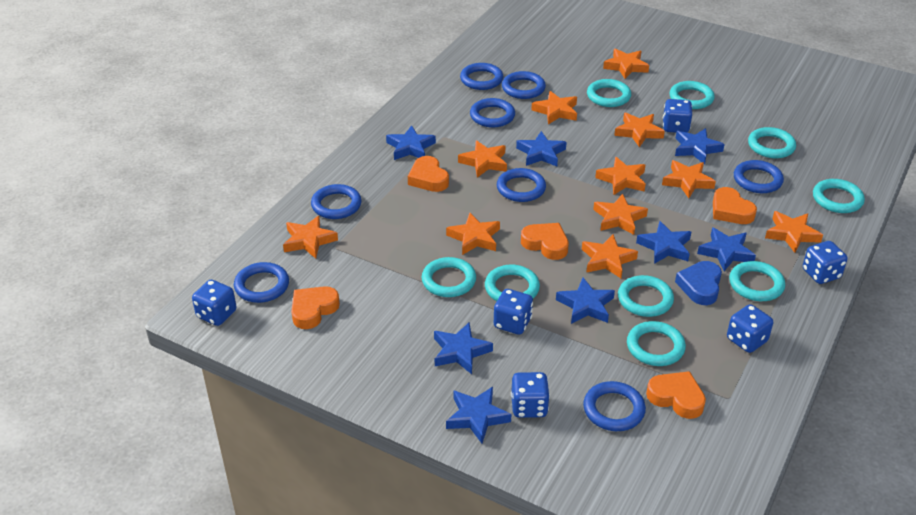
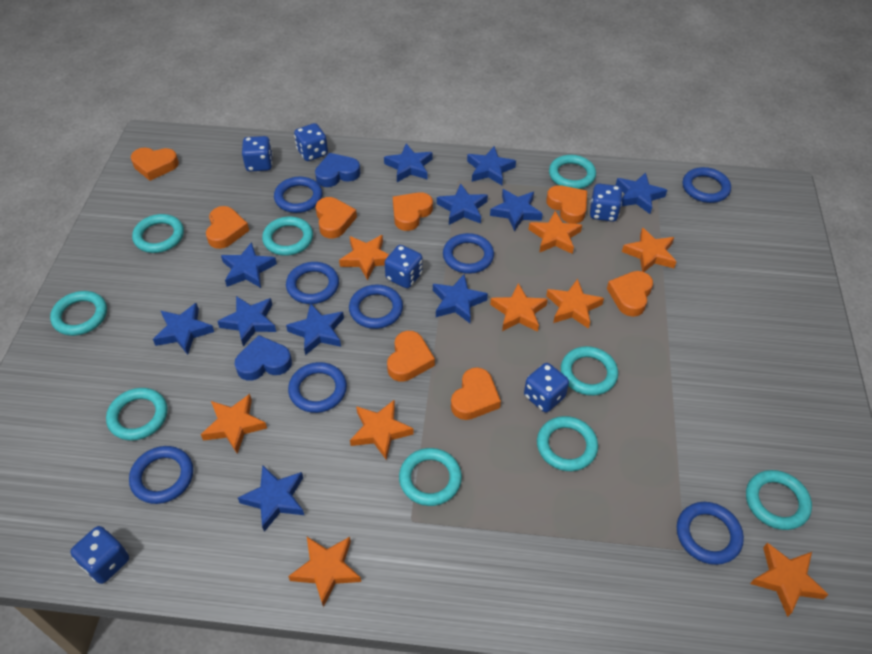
blue heart: [675,261,722,305] = 1 -> [235,335,292,381] [315,153,360,187] = 2
blue star: [386,125,436,160] [434,322,493,374] [446,387,511,443] [516,131,567,166] [556,278,615,324] [636,221,691,264] [675,128,725,164] [697,227,756,271] = 8 -> [153,303,214,355] [217,296,276,346] [221,242,277,288] [238,465,304,532] [286,303,344,355] [384,144,433,182] [433,274,488,323] [437,184,488,225] [467,146,516,185] [490,189,543,232] [616,172,667,214] = 11
orange heart: [291,286,340,329] [408,156,449,192] [521,223,569,260] [646,371,706,419] [713,187,757,224] = 5 -> [131,148,179,181] [206,206,249,249] [316,197,357,239] [387,331,435,382] [393,192,433,231] [451,367,501,420] [546,185,587,224] [607,271,653,317] = 8
orange star: [283,216,338,258] [446,213,500,255] [458,140,507,178] [531,91,577,124] [582,234,638,278] [593,194,648,235] [595,157,646,195] [603,49,649,79] [614,113,665,147] [662,160,716,198] [765,211,823,253] = 11 -> [201,394,267,454] [288,537,361,607] [339,235,389,280] [350,400,414,460] [490,283,548,332] [529,211,582,254] [546,279,604,329] [622,228,676,272] [750,543,829,617] = 9

